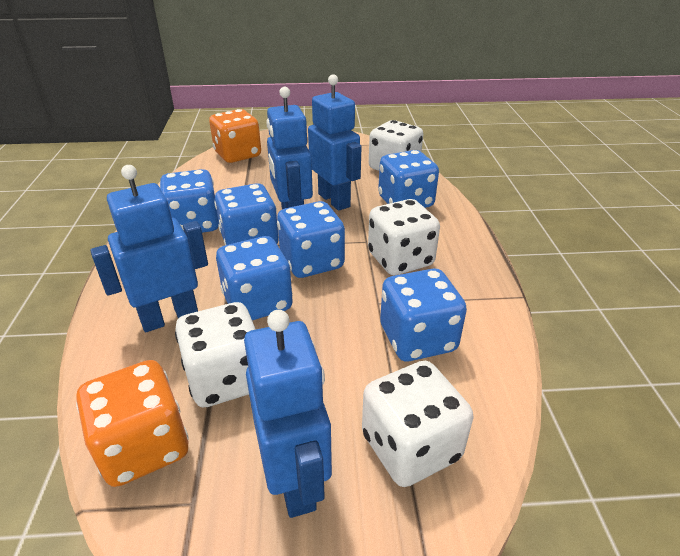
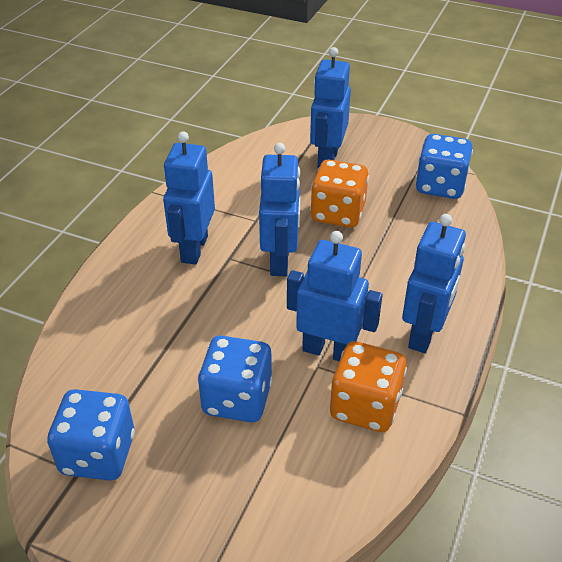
blue dice: [160,169,219,233] [214,183,279,245] [216,236,293,320] [277,201,345,278] [378,150,439,208] [380,268,467,361] = 6 -> [47,389,135,481] [198,336,273,422] [415,134,473,199] = 3
blue robot: [90,165,208,332] [244,310,332,518] [266,87,313,209] [308,74,362,211] = 4 -> [163,132,215,265] [259,143,300,276] [287,231,382,361] [310,47,351,168] [402,214,466,353] = 5
white dice: [175,302,256,407] [362,361,473,487] [368,199,440,275] [369,120,423,171] = 4 -> none = 0

